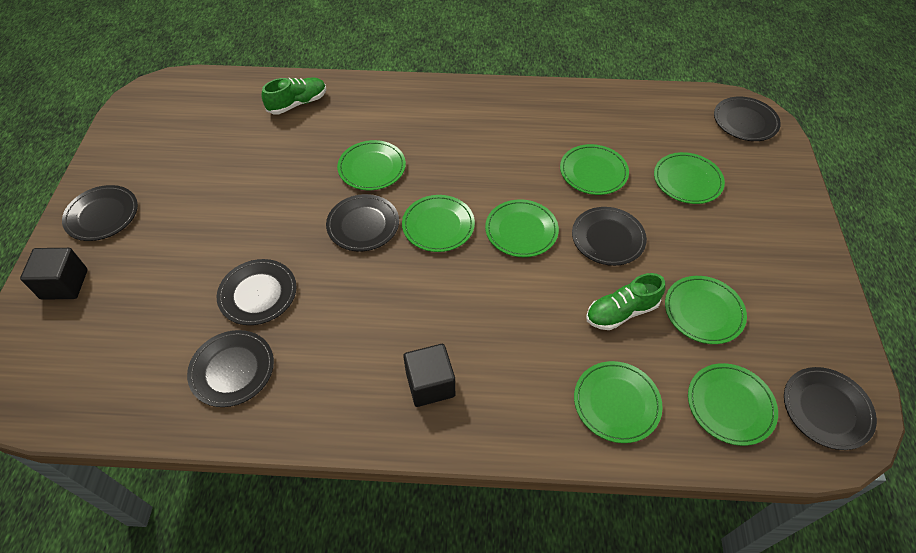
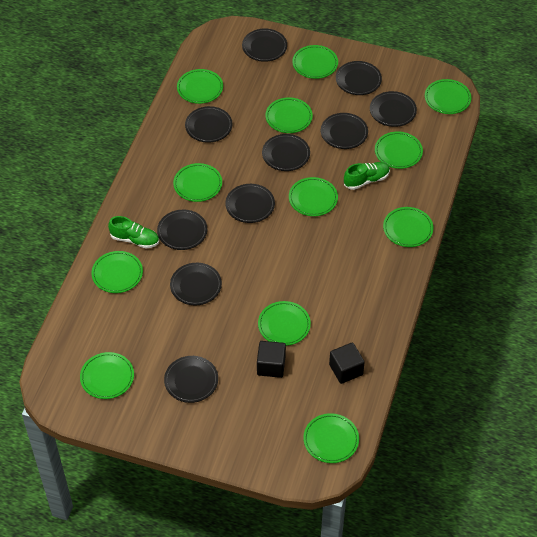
black plate: [62,185,138,241] [187,330,274,407] [217,259,297,325] [326,194,399,251] [572,207,647,266] [714,97,781,141] [784,367,877,450] = 7 -> [157,210,207,250] [164,356,218,403] [170,263,222,305] [185,106,233,143] [225,184,275,223] [242,29,287,62] [262,134,310,171] [321,113,368,149] [336,61,382,95] [370,91,417,127] = 10
green plate: [337,140,406,190] [402,195,475,252] [485,199,559,257] [560,144,629,195] [574,361,663,443] [654,152,725,204] [665,276,747,344] [688,363,778,446] = 8 -> [80,352,134,399] [91,251,143,293] [173,163,222,202] [177,69,223,104] [258,301,311,346] [265,97,313,133] [289,177,338,216] [292,45,338,79] [303,413,359,463] [375,131,423,169] [383,207,433,247] [425,79,471,114] = 12

